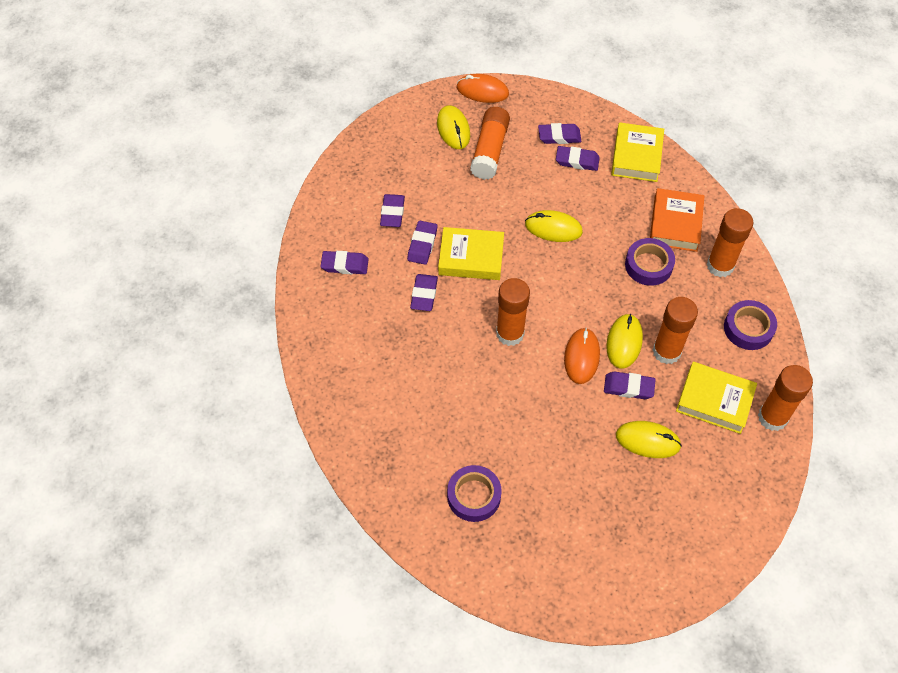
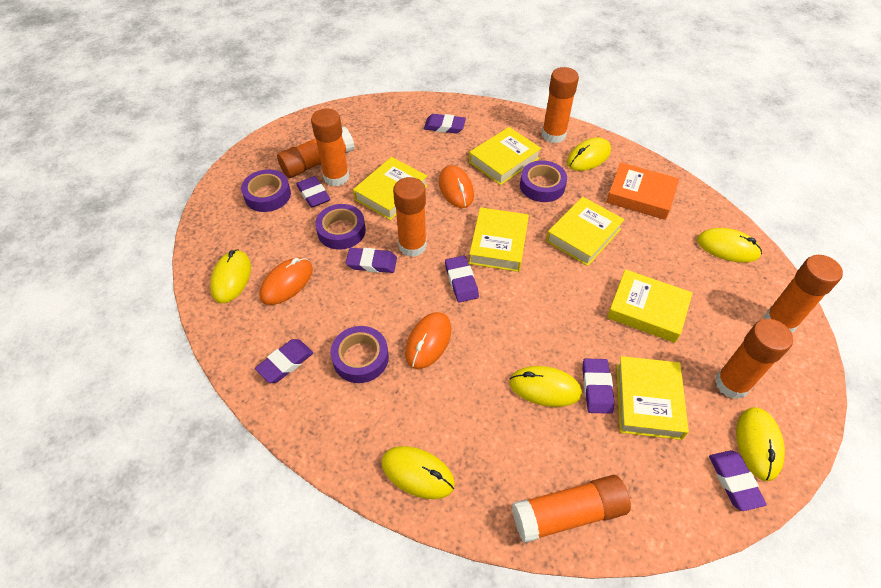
orange glue stick: [470,107,510,180] [496,278,530,346] [653,297,698,364] [707,208,754,277] [758,365,813,431] = 5 -> [277,126,354,178] [311,109,349,186] [393,177,427,257] [512,475,631,543] [542,67,579,143] [715,319,793,399] [764,255,843,333] = 7
orange mouse: [457,74,509,103] [564,328,600,384] = 2 -> [259,258,313,305] [405,312,451,369] [439,165,474,208] = 3
purple tape: [447,465,502,522] [625,238,675,286] [724,300,777,350] = 3 -> [241,169,291,212] [315,204,366,250] [331,326,389,383] [520,160,567,202] = 4
yellow book: [438,227,504,280] [611,122,664,182] [676,362,757,434] = 3 -> [353,157,428,220] [469,127,541,185] [469,207,529,272] [546,197,625,266] [607,269,693,343] [616,356,689,440] = 6
yellow mouse: [437,105,470,149] [525,210,583,242] [606,314,643,369] [616,421,682,458] = 4 -> [210,249,251,303] [382,446,455,499] [509,366,582,407] [567,137,611,171] [697,228,762,263] [736,407,785,481] = 6

